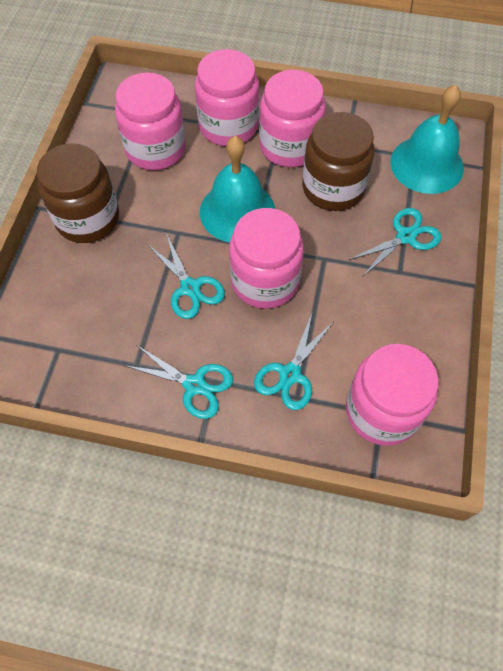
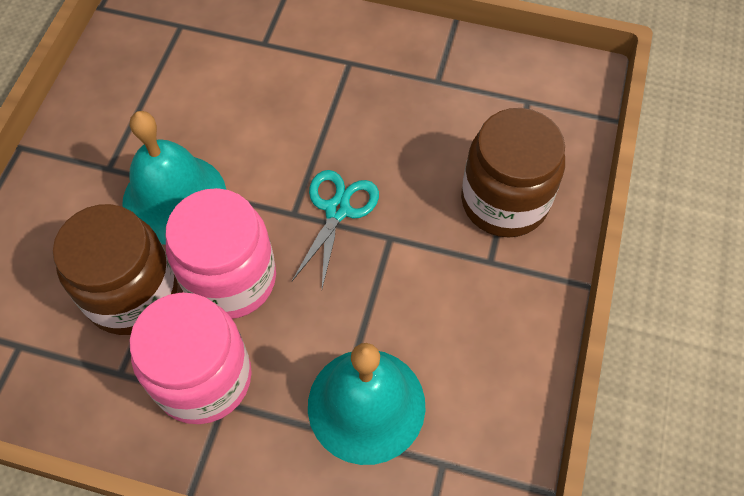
pink jar: [115,73,186,170] [195,49,260,146] [229,208,304,309] [259,70,326,167] [346,344,439,446] = 5 -> [130,293,252,424] [166,188,276,319] = 2
turquoise scissors: [124,345,233,419] [147,233,225,319] [254,314,333,410] [349,208,442,276] = 4 -> [292,170,379,288] = 1

